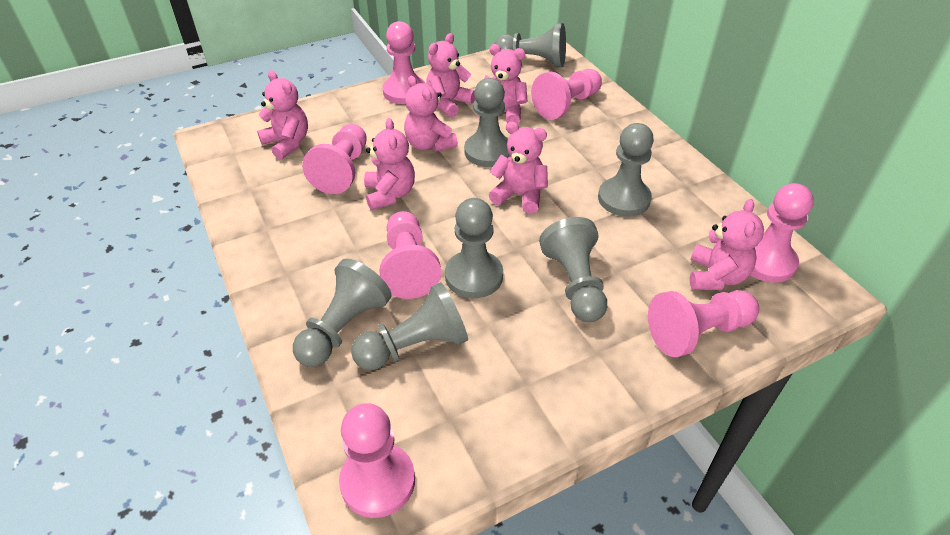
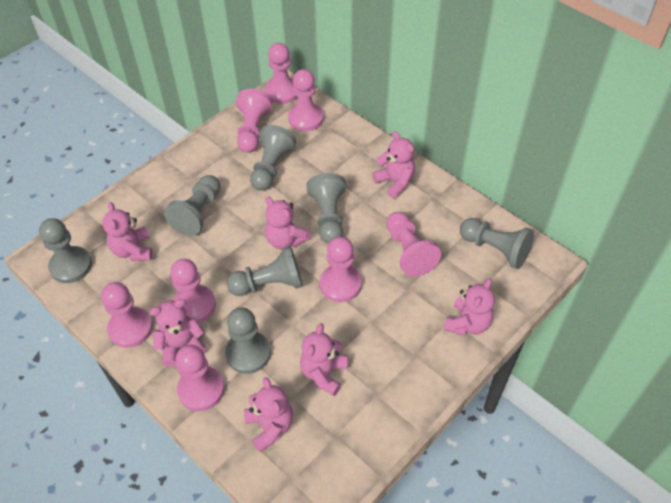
pink pawn: [302,124,367,194] [339,403,415,518] [379,211,441,299] [382,21,426,104] [531,69,602,120] [648,290,759,357] [750,183,814,283] = 7 -> [101,282,153,348] [170,259,216,323] [175,345,224,411] [236,89,272,152] [265,43,298,104] [288,69,324,131] [320,237,362,302] [386,212,441,277] = 8

